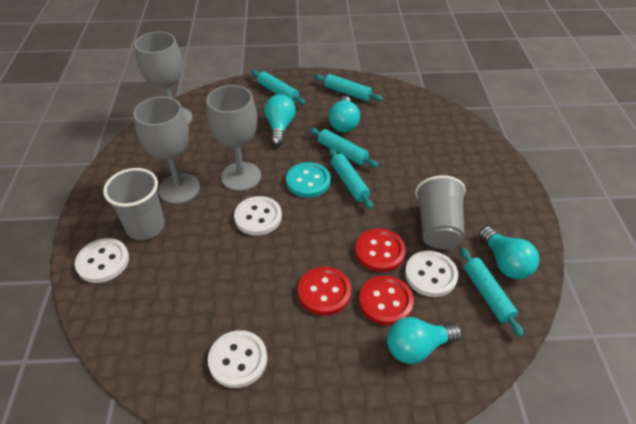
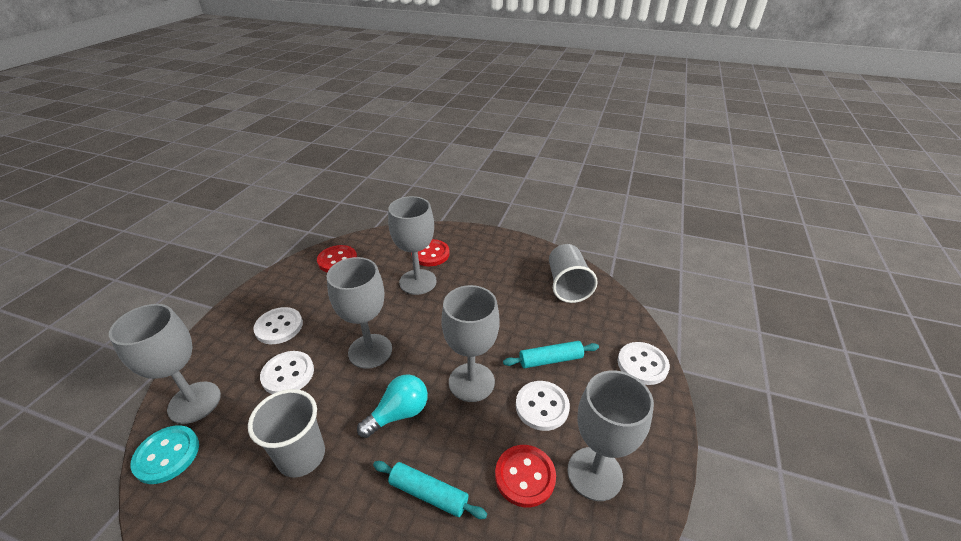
grey goblet: [134,32,192,125] [134,96,200,204] [206,85,261,191] = 3 -> [109,304,221,424] [327,257,392,369] [388,196,437,295] [441,285,500,402] [567,371,654,501] = 5
turquoise light bulb: [264,94,296,146] [329,96,360,132] [387,317,462,364] [479,227,539,279] = 4 -> [357,374,428,438] = 1
turquoise rolling pin: [252,70,306,105] [309,128,379,168] [314,74,383,101] [329,148,373,209] [460,248,524,337] = 5 -> [373,461,487,519] [503,341,599,368] = 2

